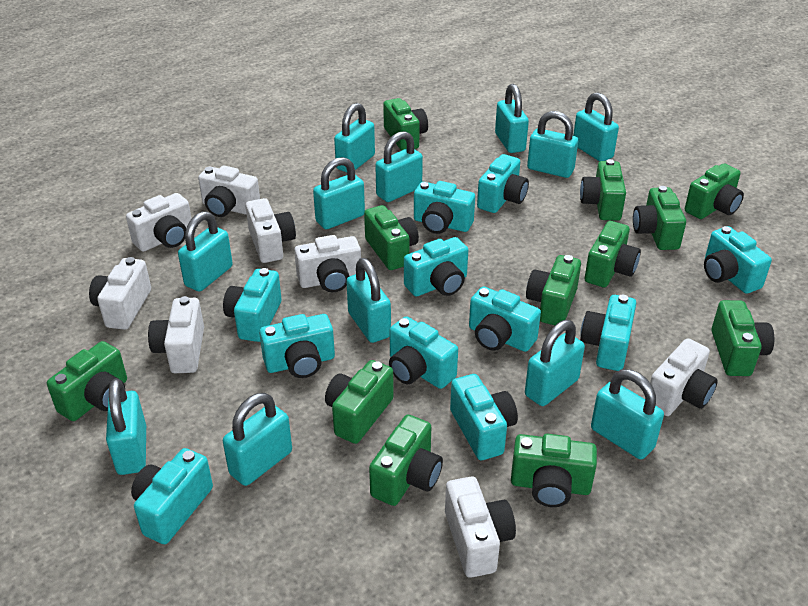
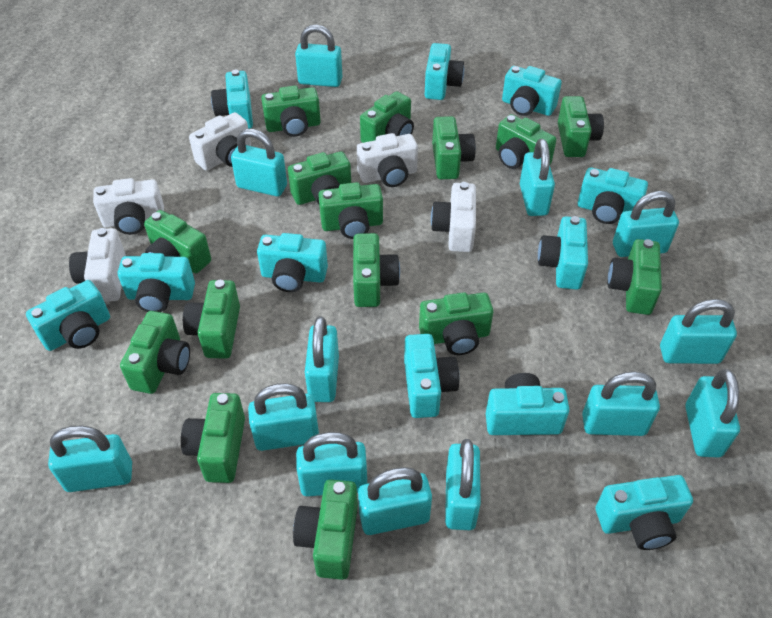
green camera: [47,341,127,421] [325,360,394,444] [364,205,419,270] [369,415,443,506] [383,98,428,151] [511,434,597,507] [526,255,581,325] [580,159,626,221] [585,221,641,288] [633,186,686,250] [685,164,744,219] [711,300,775,376] = 12 -> [120,311,190,394] [144,210,211,273] [181,393,245,483] [183,280,240,359] [261,86,321,137] [288,151,351,205] [293,479,358,580] [318,182,383,239] [353,233,400,307] [360,91,414,143] [419,292,493,355] [432,116,476,179] [496,114,556,169] [558,96,604,157] [607,239,662,315] = 15
turquoise padlock: [106,378,146,475] [178,211,233,292] [223,393,292,486] [313,157,365,229] [334,103,375,172] [346,258,391,343] [375,131,423,202] [495,84,529,153] [525,320,585,406] [527,111,578,178] [573,92,619,161] [591,369,664,459] = 12 -> [48,426,132,492] [231,129,287,196] [248,383,319,451] [295,25,342,87] [296,432,367,497] [305,316,339,402] [358,467,432,535] [445,439,481,530] [520,139,555,216] [582,372,660,436] [613,191,679,257] [660,299,737,364] [685,369,740,458] = 13
white camera: [89,257,151,330] [126,193,192,252] [148,296,204,373] [198,165,260,217] [246,198,296,263] [294,235,361,292] [445,476,516,578] [650,338,718,416] = 8 -> [69,228,126,302] [93,178,164,235] [189,112,251,171] [357,133,418,187] [431,182,476,252] = 5

